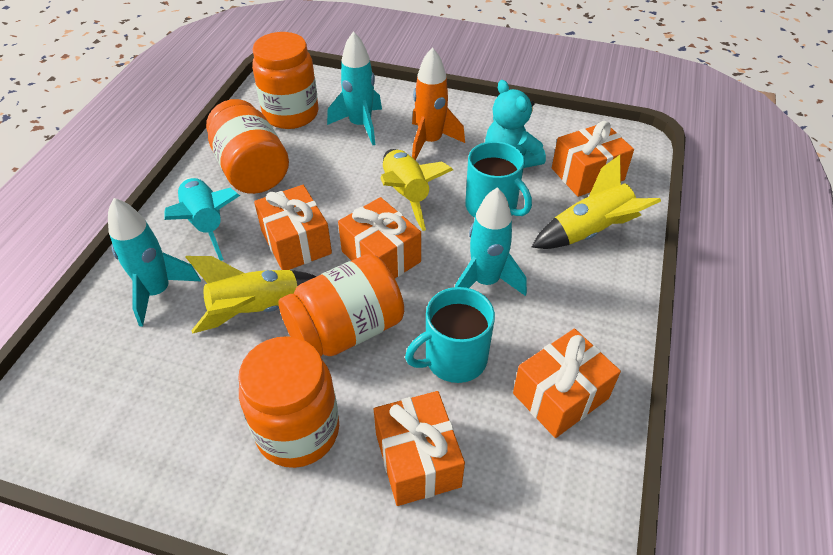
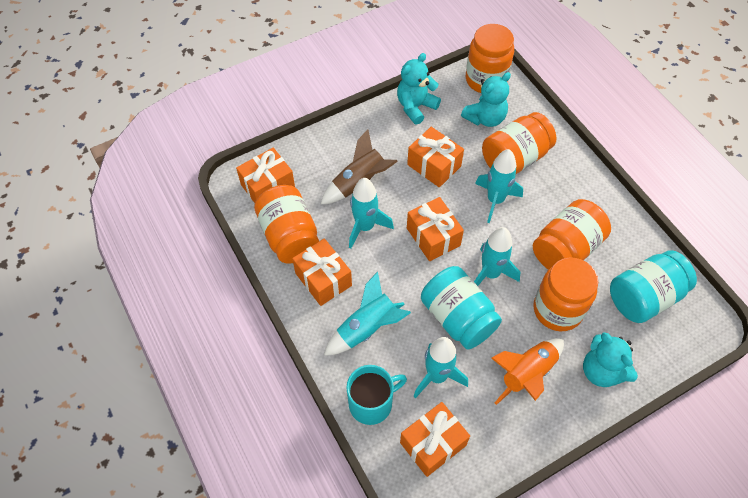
brown rocket: none = 0 -> [320,129,398,205] = 1
orange jar: [206,99,289,194] [238,336,339,468] [252,32,318,129] [278,254,404,356] = 4 -> [254,185,319,264] [466,24,514,93] [482,112,556,174] [533,199,611,270] [533,258,598,332] = 5
turquoise jar: none = 0 -> [421,266,502,350] [610,250,697,323] = 2
turquoise mug: [405,287,495,383] [465,141,532,218] = 2 -> [346,365,407,425] = 1
turquoise rocket: [108,198,201,327] [165,177,240,261] [327,31,382,145] [455,187,527,296] = 4 -> [324,271,411,356] [349,178,394,249] [414,337,468,398] [474,227,520,286] [475,149,523,223] = 5
turquoise teddy bear: [485,80,546,168] = 1 -> [397,53,441,125] [461,72,511,127] [583,332,638,387] = 3
yellow rocket: [185,256,316,334] [380,149,453,231] [531,155,661,249] = 3 -> none = 0

